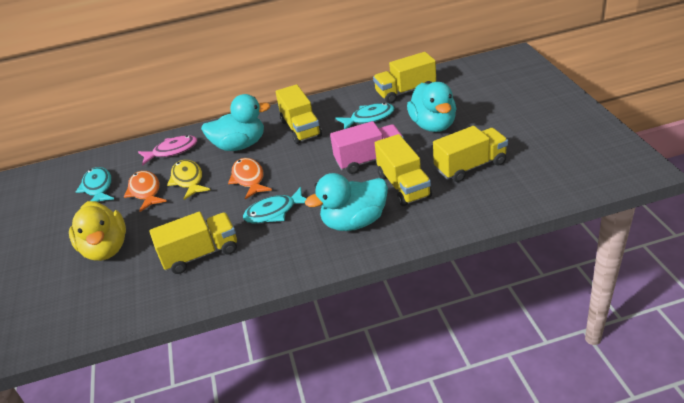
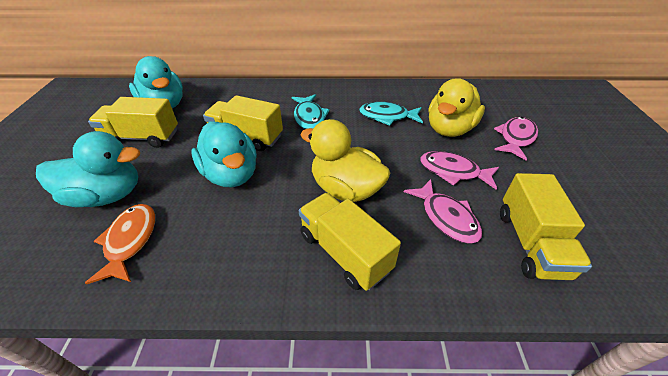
orange fish: [124,171,167,212] [228,158,272,199] = 2 -> [85,204,155,284] = 1
pink fish: [138,135,197,166] = 1 -> [404,179,482,244] [420,151,499,190] [494,117,538,160] = 3
pink truck: [330,121,404,174] = 1 -> none = 0
turquoise fish: [76,167,114,202] [243,187,307,223] [335,103,395,129] = 3 -> [291,94,330,129] [359,102,423,126] = 2
yellow duck: [69,201,126,261] = 1 -> [300,119,390,202] [428,78,485,137] = 2
yellow fish: [167,160,210,200] = 1 -> none = 0
yellow truck: [149,212,237,274] [276,84,322,144] [373,52,436,103] [375,134,432,206] [433,126,508,182] = 5 -> [88,97,178,148] [203,95,283,151] [299,193,401,291] [500,173,592,280] = 4

